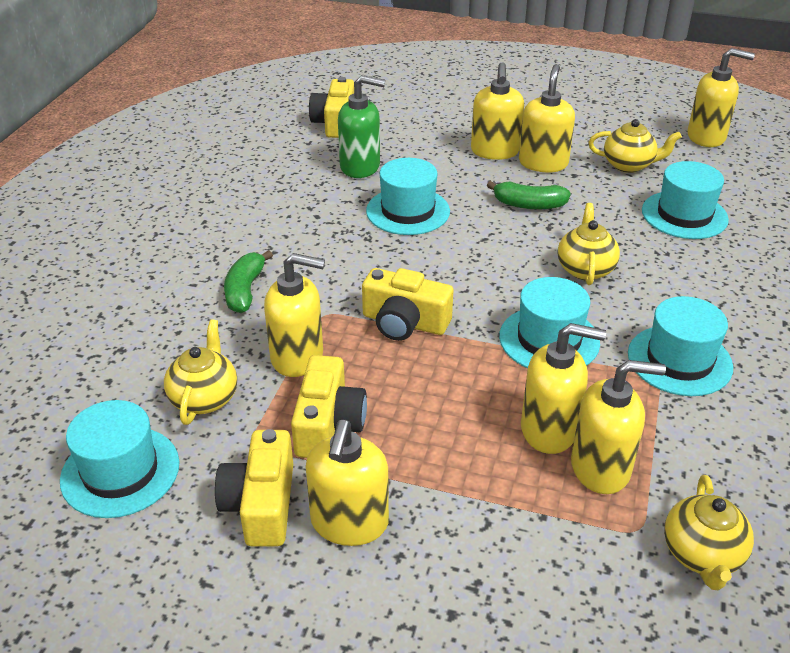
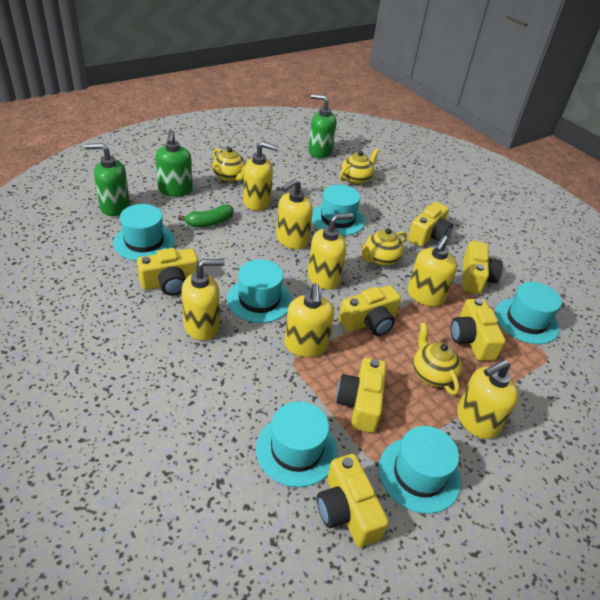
green banana: [224,250,273,313] [487,181,571,210] = 2 -> [178,204,233,227] = 1
green soap dispenser: [338,75,385,178] = 1 -> [85,143,130,216] [155,130,193,197] [308,94,336,158] = 3
turquoise hat: [60,400,179,518] [366,158,450,235] [499,277,600,368] [628,296,733,396] [642,161,729,239] = 5 -> [113,204,175,261] [227,259,292,323] [256,401,337,487] [312,185,365,236] [379,426,461,514] [495,282,562,344] = 6
yellow camera: [215,429,293,546] [291,355,367,458] [309,77,354,138] [362,268,453,341] = 4 -> [137,248,199,296] [317,454,389,548] [336,358,386,433] [339,285,401,336] [408,202,453,247] [451,298,506,361] [462,240,503,294] = 7

